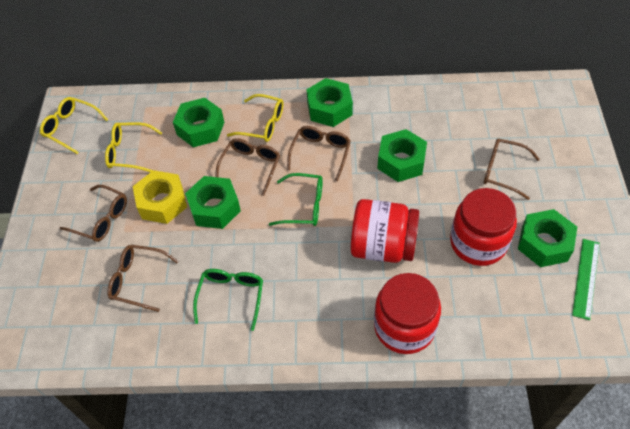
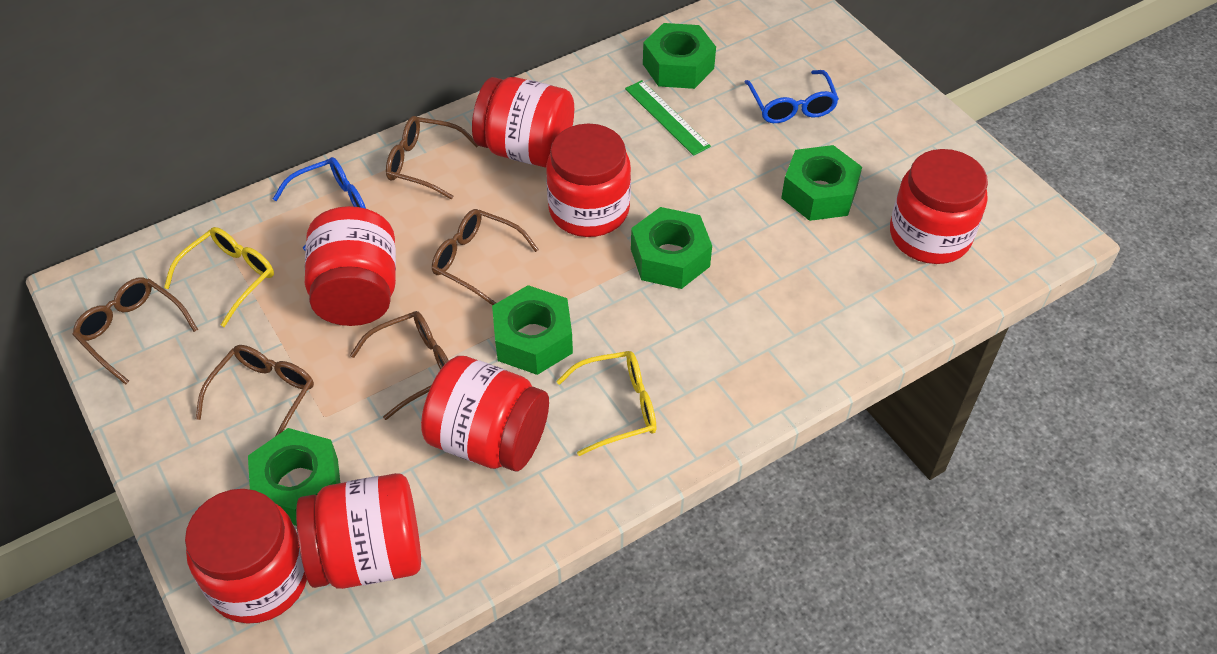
blue glasses: none = 0 -> [273,157,366,250] [744,70,839,123] = 2
green glasses: [193,269,263,331] [269,173,323,226] = 2 -> none = 0
red jar: [351,199,419,263] [374,273,441,354] [450,188,517,266] = 3 -> [185,489,307,624] [296,473,421,589] [305,206,396,326] [421,356,549,471] [472,77,574,168] [546,124,631,237] [890,149,988,264] = 7
yellow glasses: [40,97,108,154] [105,122,162,172] [227,94,284,142] = 3 -> [164,227,274,327] [556,351,656,456] = 2
yellow nut: [133,170,187,224] = 1 -> none = 0

